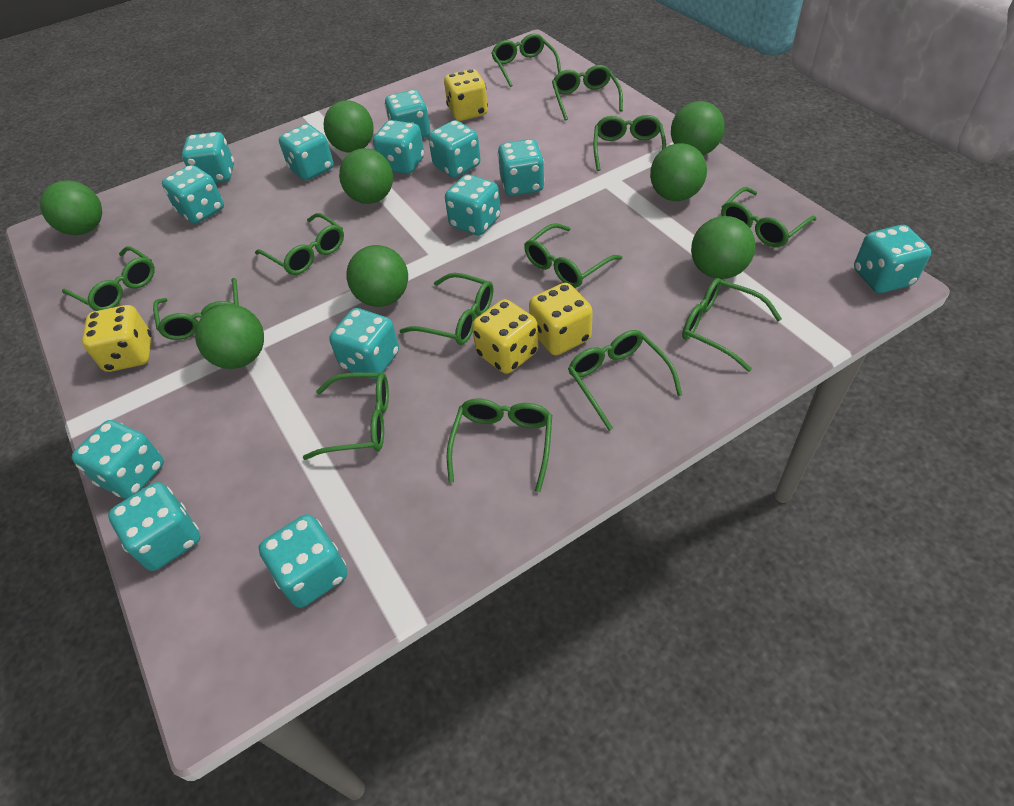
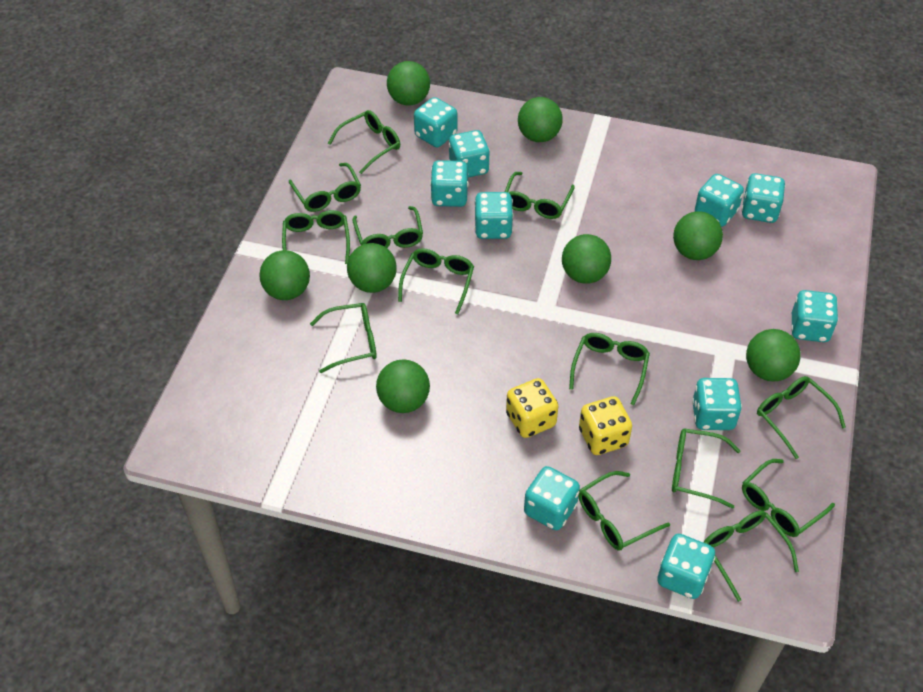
turquoise dice: [72,420,164,499] [108,482,200,571] [162,165,224,224] [182,132,234,183] [258,514,347,608] [279,124,334,180] [329,308,399,379] [373,120,424,174] [385,90,430,138] [428,120,481,178] [445,174,501,236] [497,139,545,196] [854,225,931,293] = 13 -> [414,97,457,147] [430,160,469,207] [448,130,490,178] [474,192,513,239] [524,466,580,530] [657,534,715,599] [692,378,742,430] [695,174,744,227] [741,173,785,223] [791,290,838,342] = 10
yellow dice: [82,305,152,372] [444,69,488,121] [472,299,538,374] [529,283,593,355] = 4 -> [506,378,558,438] [579,396,632,455] = 2

